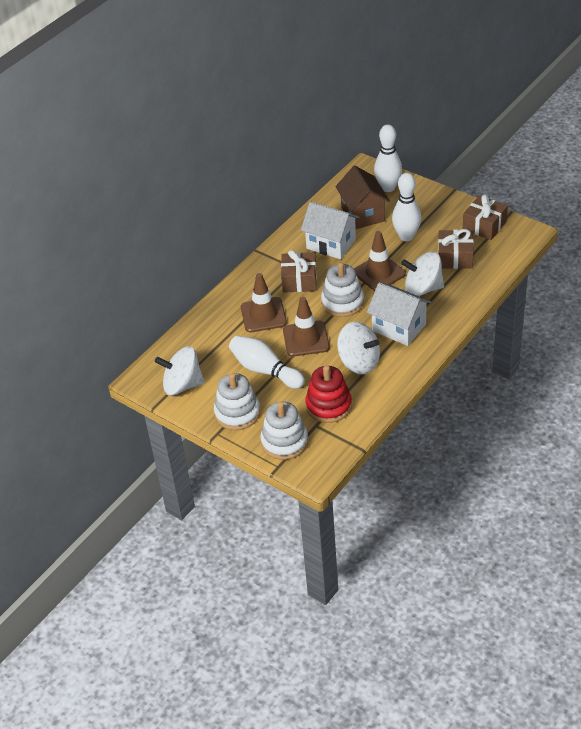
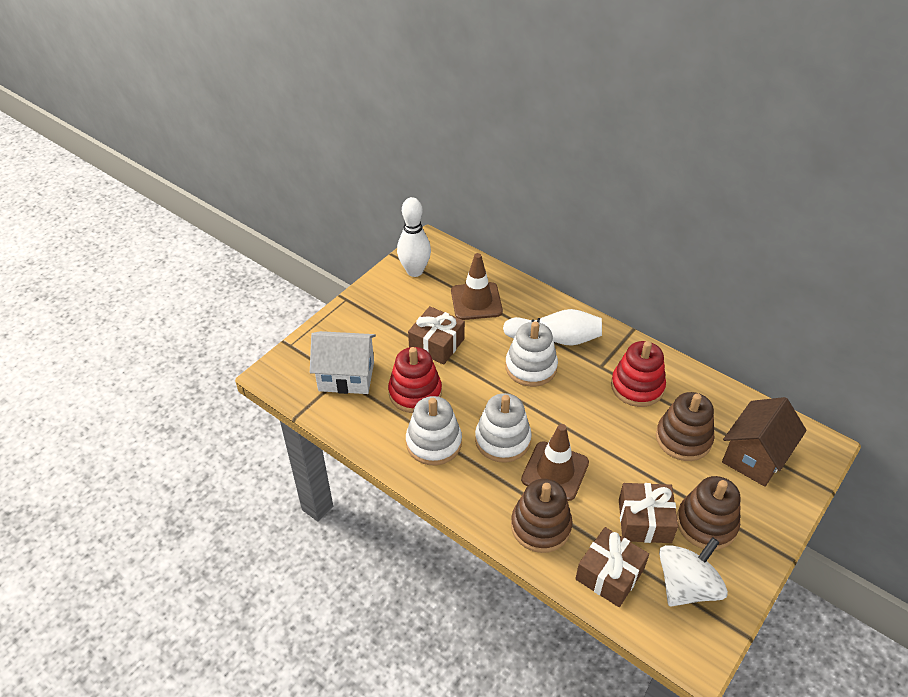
brown stacking toy: none = 0 -> [511,479,573,553] [656,392,714,461] [677,476,741,550] = 3
brown traffic cone: [241,273,287,332] [283,297,330,357] [354,231,406,291] = 3 -> [451,253,503,320] [521,424,589,501] = 2
red stacking toy: [305,365,352,423] = 1 -> [388,347,442,413] [611,341,666,407] = 2
white bowling pin: [229,335,305,389] [374,124,402,192] [392,173,421,241] = 3 -> [397,197,431,277] [503,309,602,346] = 2
white house: [301,201,359,259] [367,282,431,346] = 2 -> [310,331,376,394] = 1
white spinning top: [155,346,205,396] [337,322,380,374] [401,252,444,296] = 3 -> [659,537,728,607] = 1

